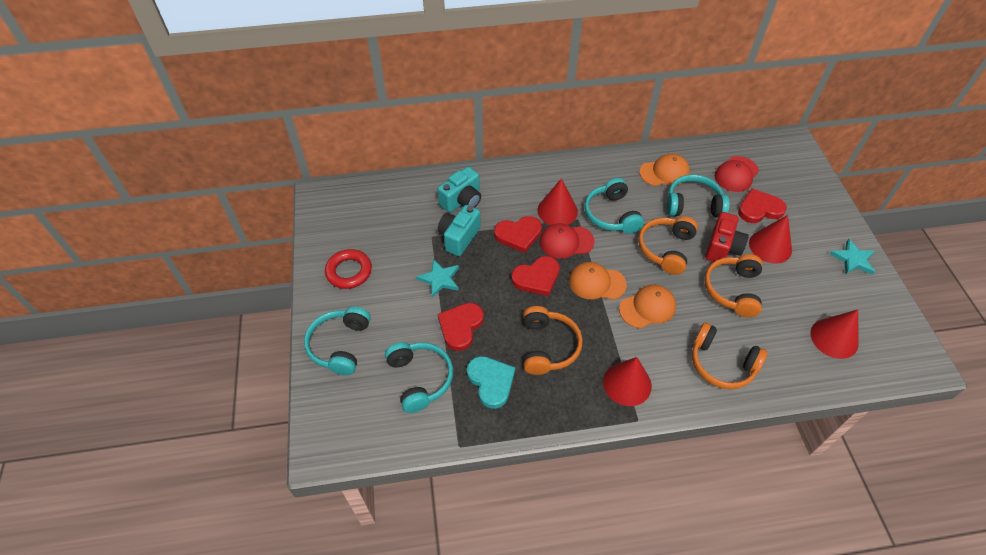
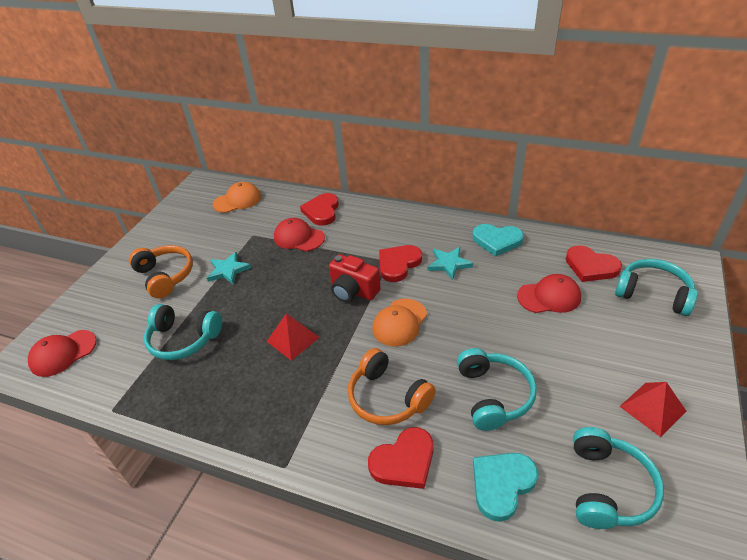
orange cap: [569,262,627,300] [619,285,676,329] [639,154,690,186] = 3 -> [213,182,261,213] [372,299,427,347] = 2
orange headphones: [523,306,583,375] [638,216,698,275] [692,323,768,389] [704,254,762,317] = 4 -> [129,245,193,298] [348,348,436,425] = 2
red cap: [540,223,595,259] [715,156,759,192] = 2 -> [28,330,97,377] [274,218,325,251] [517,274,581,313] = 3
red cone: [537,178,578,225] [603,357,652,406] [749,215,792,264] [810,310,859,359] = 4 -> none = 0
red pyramid: none = 0 -> [266,313,320,361] [619,382,687,437] = 2
red ring: [325,249,372,289] = 1 -> none = 0
turquoise camera: [438,167,481,213] [438,205,481,256] = 2 -> none = 0
turquoise heart: [467,356,515,409] = 1 -> [472,224,524,257] [473,453,538,522] = 2

